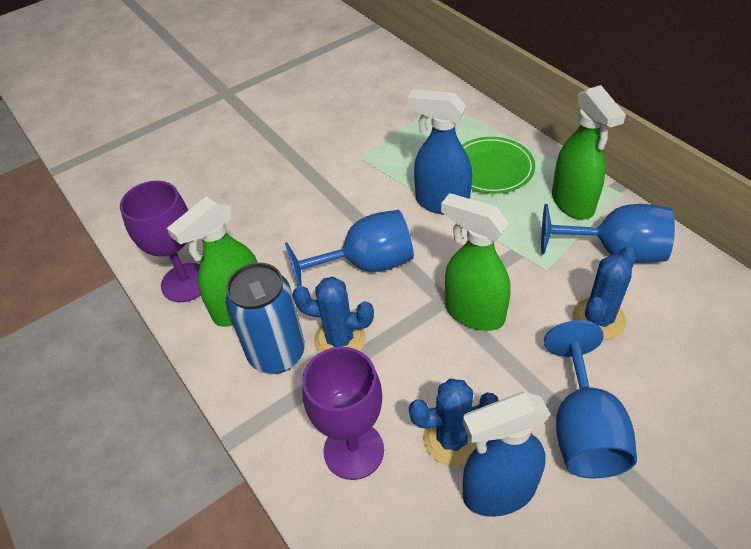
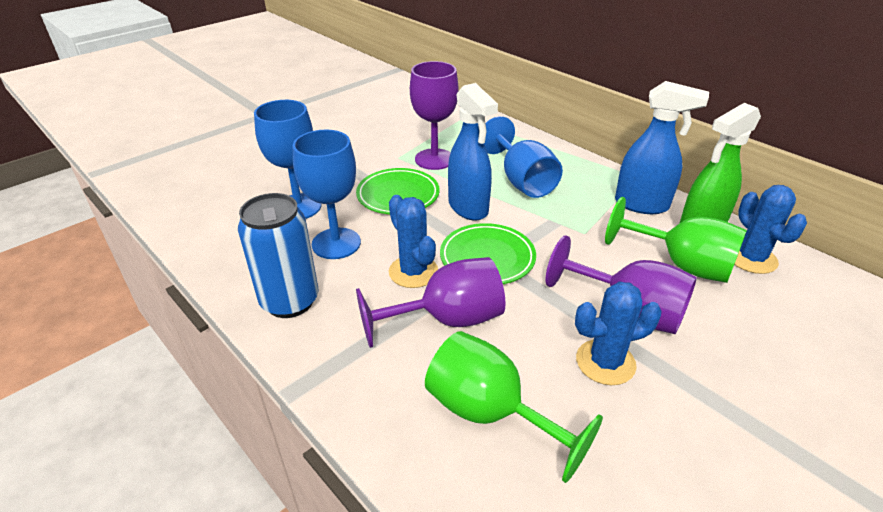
green goblet: none = 0 -> [425,331,603,483] [605,197,747,283] = 2
green plate: [462,137,535,194] = 1 -> [356,168,440,214] [440,223,536,284] = 2
green spray bottle: [167,196,257,327] [441,193,511,331] [552,85,626,219] = 3 -> [680,103,761,223] = 1
purple goblet: [120,181,201,302] [302,347,384,480] = 2 -> [356,257,506,348] [410,61,459,170] [546,235,697,334] = 3

